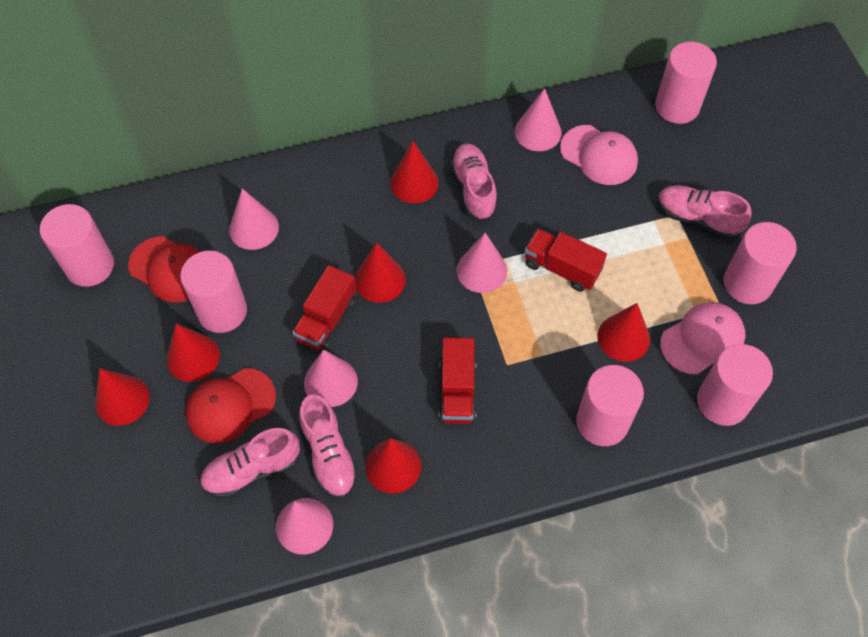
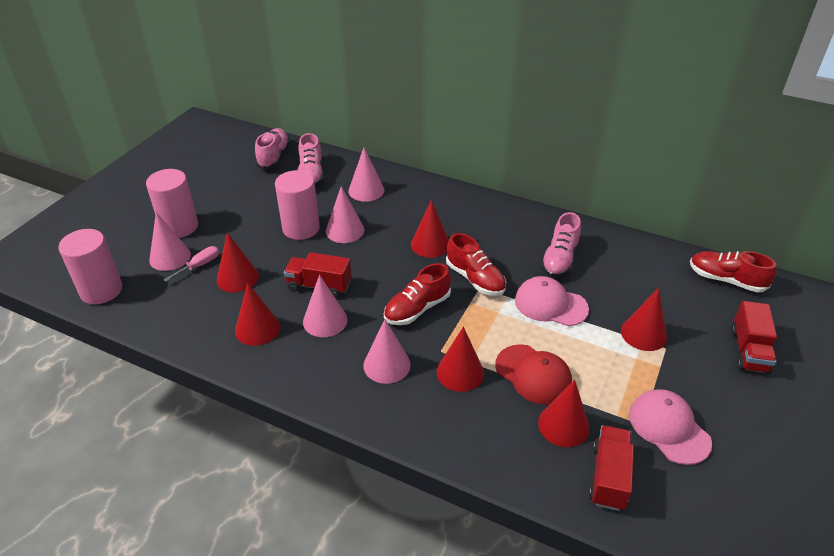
pink cylinder: [40,204,114,287] [180,251,247,333] [576,365,644,446] [655,42,717,124] [697,344,773,426] [724,222,797,304] = 6 -> [59,229,122,304] [146,169,198,238] [275,170,320,240] = 3
pink screwdriver: none = 0 -> [163,246,219,282] = 1
pink shoe: [200,428,301,498] [299,394,358,499] [450,143,498,221] [658,185,751,239] = 4 -> [255,128,290,170] [298,133,324,187] [541,212,581,277] = 3
red cap: [128,236,200,303] [185,368,276,444] = 2 -> [495,344,572,404] = 1
red shoe: none = 0 -> [384,263,451,325] [446,233,506,296] [690,251,777,293] = 3

